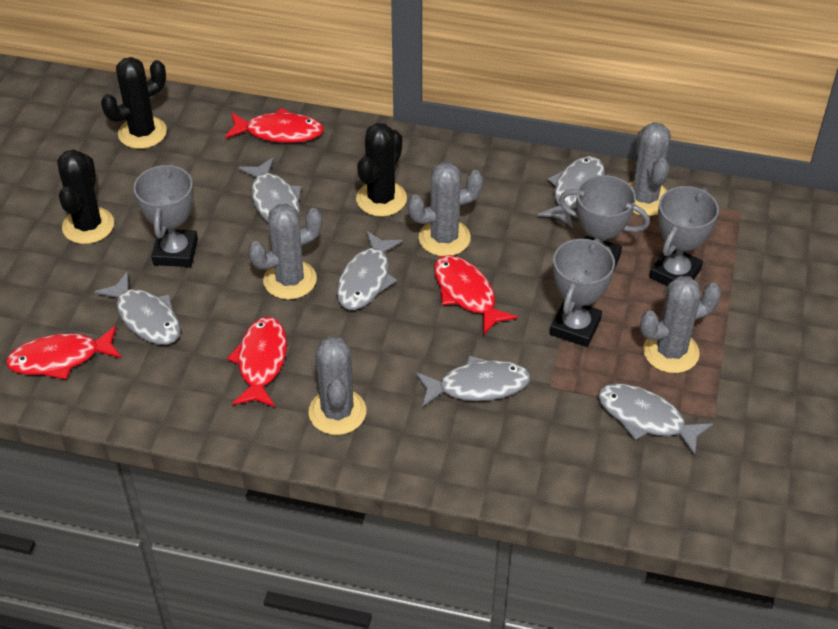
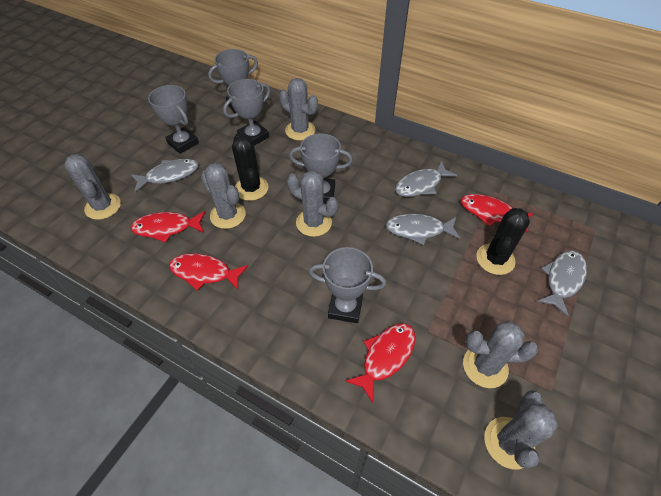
black cactus: [57,150,114,244] [101,57,167,149] [356,123,407,217] = 3 -> [232,133,269,201] [476,208,530,275] = 2
grey cactus: [248,204,322,300] [308,336,366,435] [408,162,483,256] [628,122,671,216] [640,276,721,373] = 5 -> [64,154,121,220] [201,163,246,229] [279,78,318,140] [287,170,338,237] [463,321,538,388] [484,390,558,469] = 6
grey fish: [94,271,181,345] [238,157,302,223] [337,231,403,310] [416,355,531,407] [538,156,605,228] [598,383,713,456] = 6 -> [130,159,199,192] [385,214,460,245] [395,161,457,197] [537,250,587,317] = 4
grey trophy: [133,163,198,267] [550,238,615,347] [559,175,650,273] [649,186,719,286] = 4 -> [148,85,199,154] [208,49,258,114] [223,79,271,146] [289,133,353,203] [309,247,386,323] = 5

